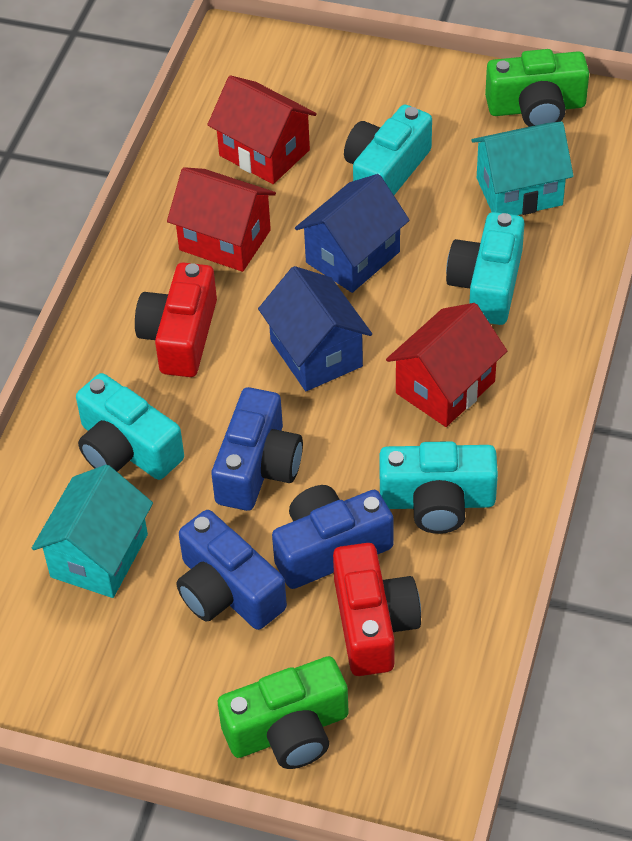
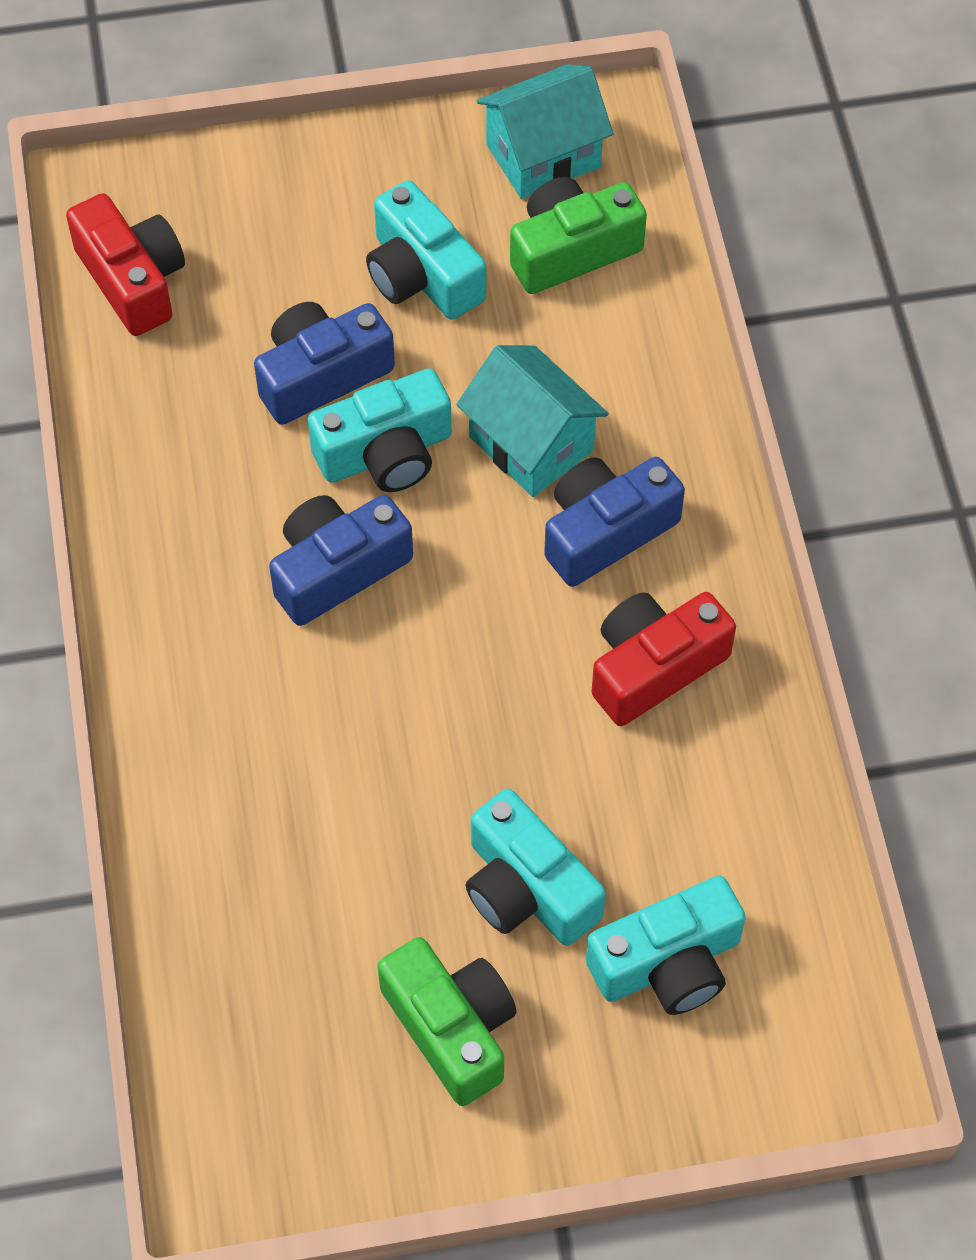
blue house: [258,266,372,391] [295,174,410,293] = 2 -> none = 0
red house: [167,167,276,272] [207,75,317,184] [386,303,507,427] = 3 -> none = 0

